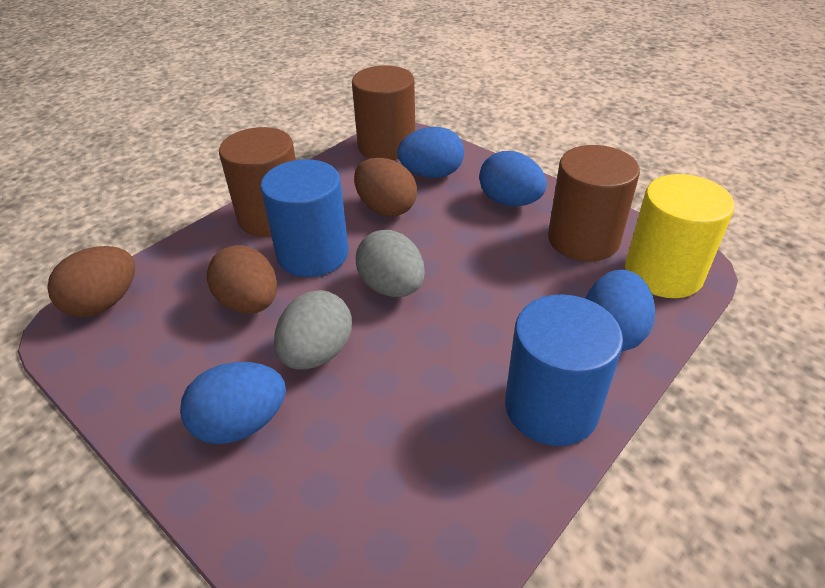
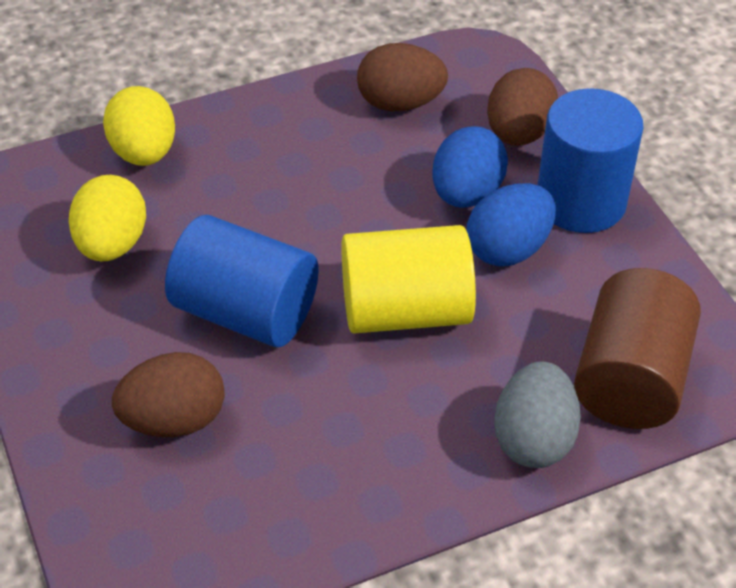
blue egg: [180,362,286,444] [397,127,464,178] [479,151,547,206] [585,269,655,351] = 4 -> [432,126,508,208] [467,183,556,266] = 2
brown cylinder: [219,127,296,237] [352,65,415,160] [548,145,640,261] = 3 -> [574,268,701,429] = 1
grey egg: [274,290,352,370] [356,230,425,297] = 2 -> [494,361,581,468] = 1
yellow egg: none = 0 -> [69,175,146,261] [103,86,175,166] = 2

